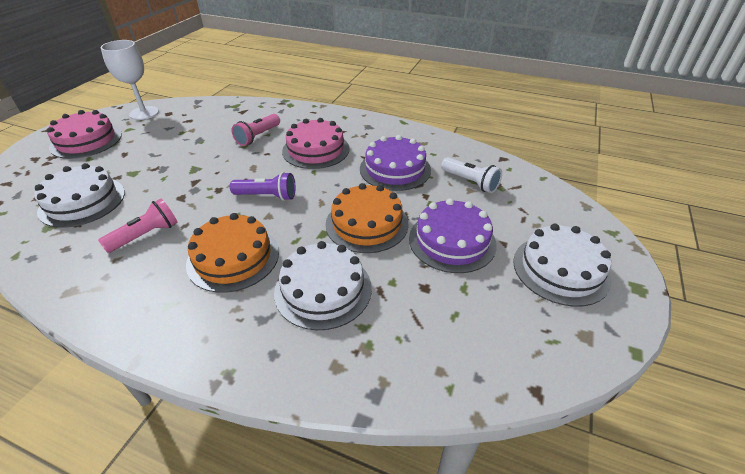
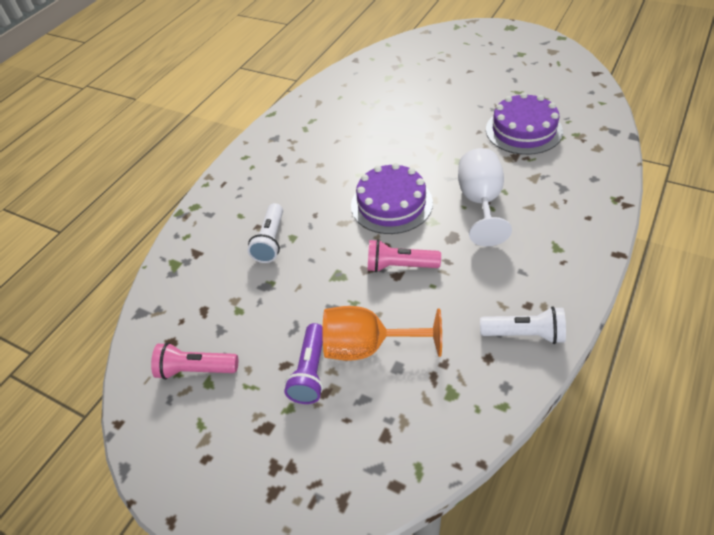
orange cake: [186,213,279,293] [325,183,409,253] = 2 -> none = 0
orange goblet: none = 0 -> [322,306,442,361] = 1
pink cake: [47,110,122,159] [282,118,350,169] = 2 -> none = 0
white cake: [34,163,125,228] [274,241,372,330] [513,224,611,307] = 3 -> none = 0
white flashlight: [441,157,502,193] = 1 -> [248,203,283,263] [480,306,566,344] = 2

